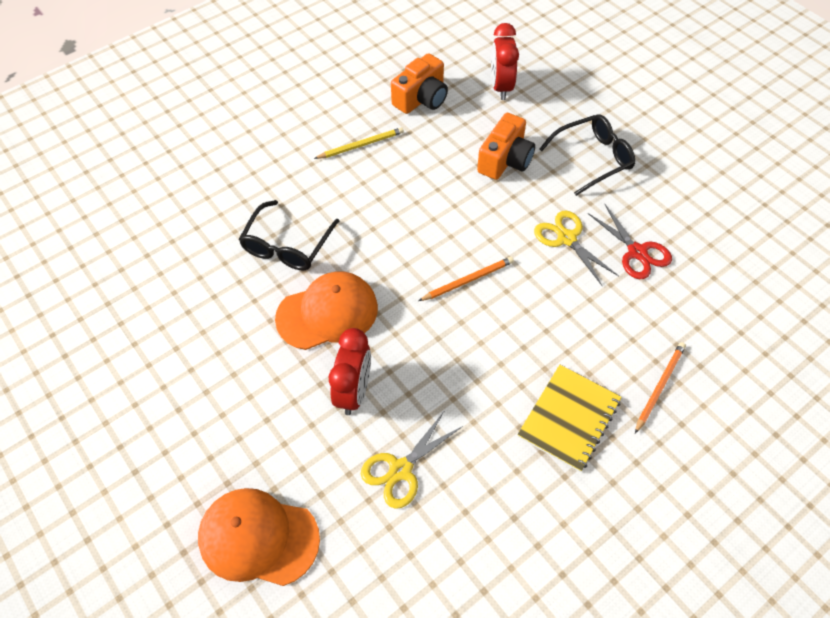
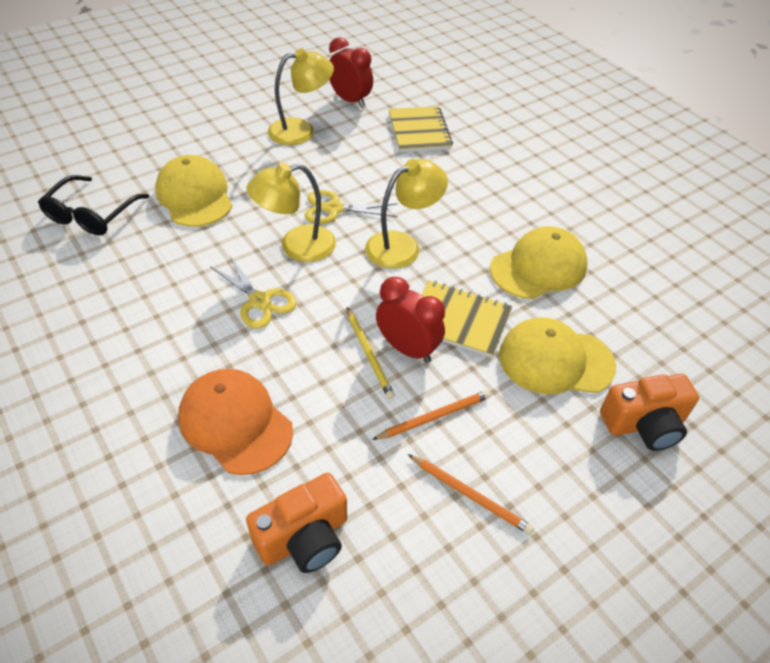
black glasses: [239,200,339,270] [539,114,635,196] = 2 -> [38,175,149,235] = 1
orange cap: [198,488,320,586] [275,272,378,350] = 2 -> [178,369,293,475] = 1
red scissors: [588,204,672,279] = 1 -> none = 0
yellow cap: none = 0 -> [155,155,232,227] [490,226,588,299] [499,318,616,394] = 3
yellow lamp: none = 0 -> [247,162,336,262] [268,48,334,145] [365,159,448,269] = 3
yellow notebook: [517,365,622,472] = 1 -> [389,106,453,152] [421,280,512,358] = 2

